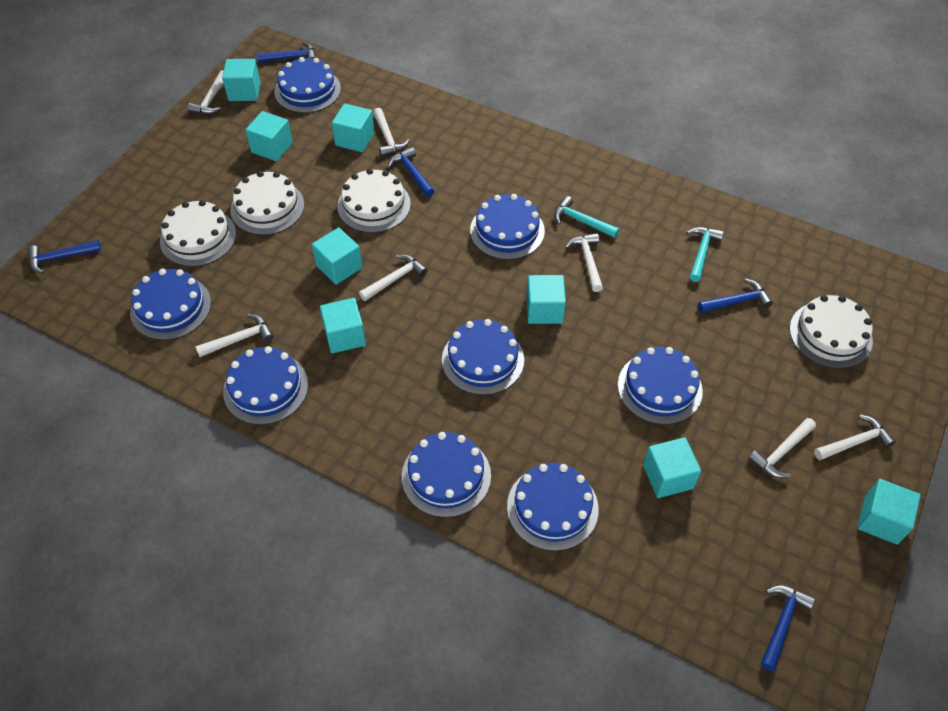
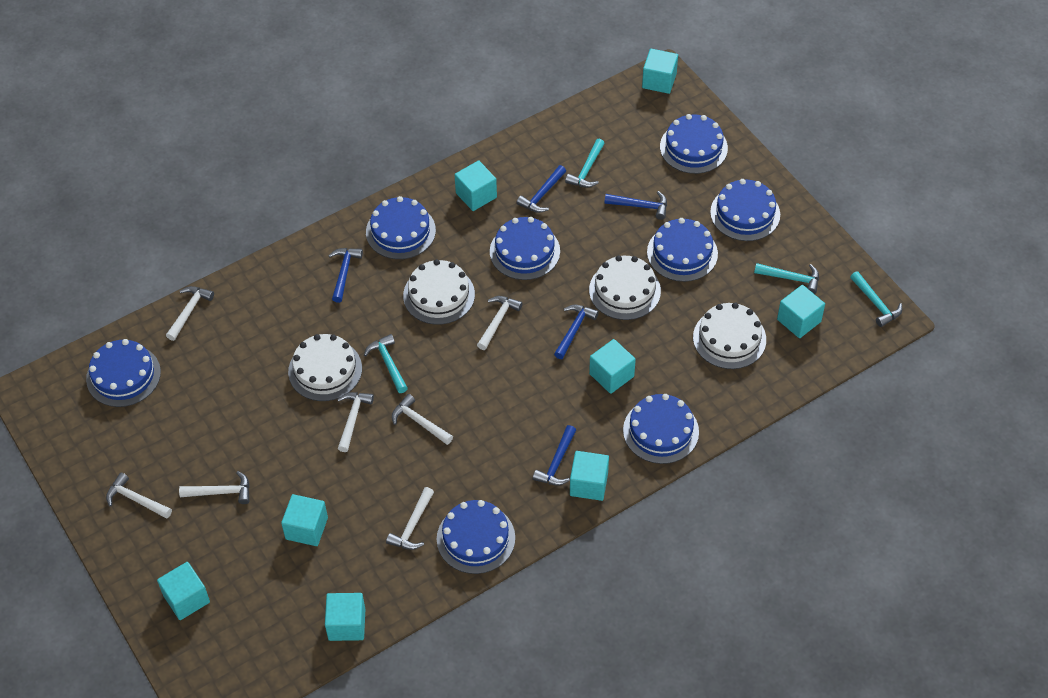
turquoise hammer: [554,196,619,238] [687,227,724,282] = 2 -> [364,334,408,393] [565,139,605,188] [754,263,819,294] [850,271,902,327] = 4

